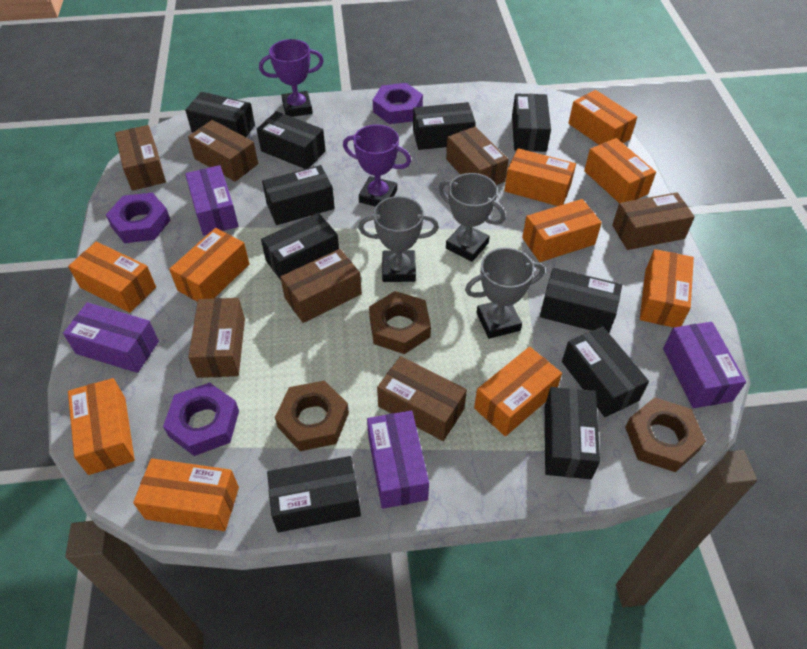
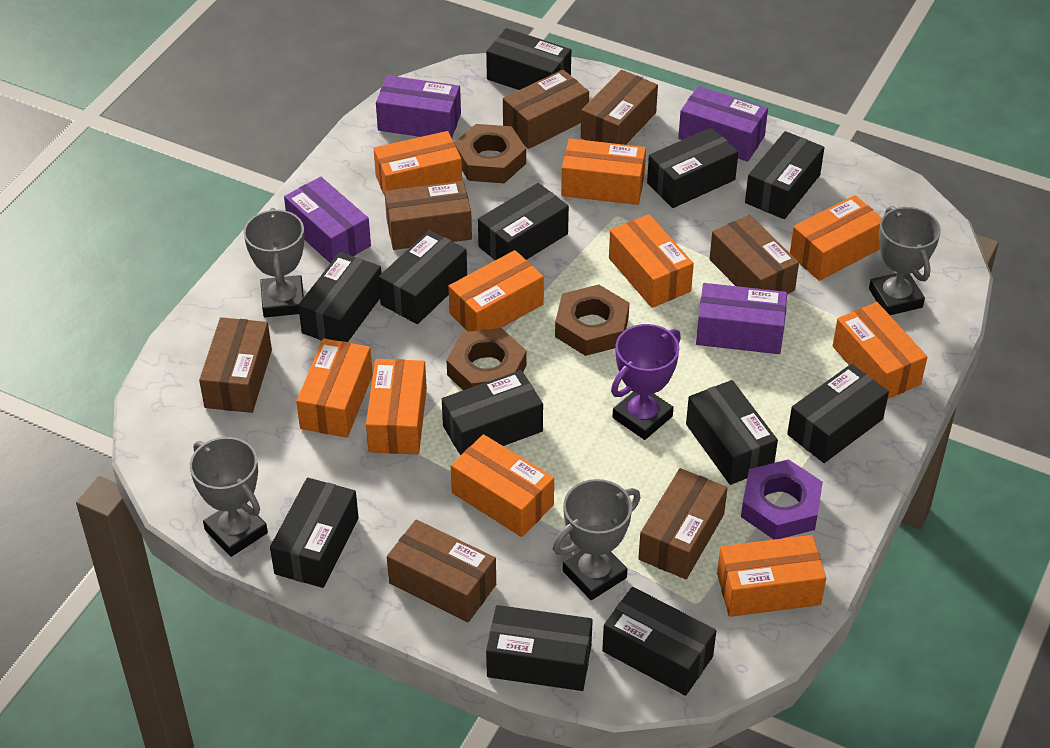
black box: [185,92,255,137] [257,111,326,169] [261,213,339,280] [262,165,335,225] [267,456,361,532] [413,102,475,150] [512,94,551,152] [540,268,622,333] [545,387,600,479] [562,326,649,417] = 10 -> [270,478,359,588] [298,252,382,342] [378,230,467,324] [442,370,543,456] [478,183,569,260] [486,28,571,90] [486,605,593,691] [602,587,716,696] [647,127,738,208] [686,380,778,485] [745,131,824,219] [787,364,889,463] = 12
grey trophy: [358,196,439,282] [439,173,506,262] [465,248,545,339] = 3 -> [190,437,268,557] [243,208,305,317] [553,479,641,600] [869,206,941,315] = 4
purple nut: [106,193,170,243] [163,382,239,456] [373,83,423,124] = 3 -> [741,459,823,540] = 1
purple trophy: [259,39,324,117] [343,125,411,207] = 2 -> [611,324,681,440] = 1

